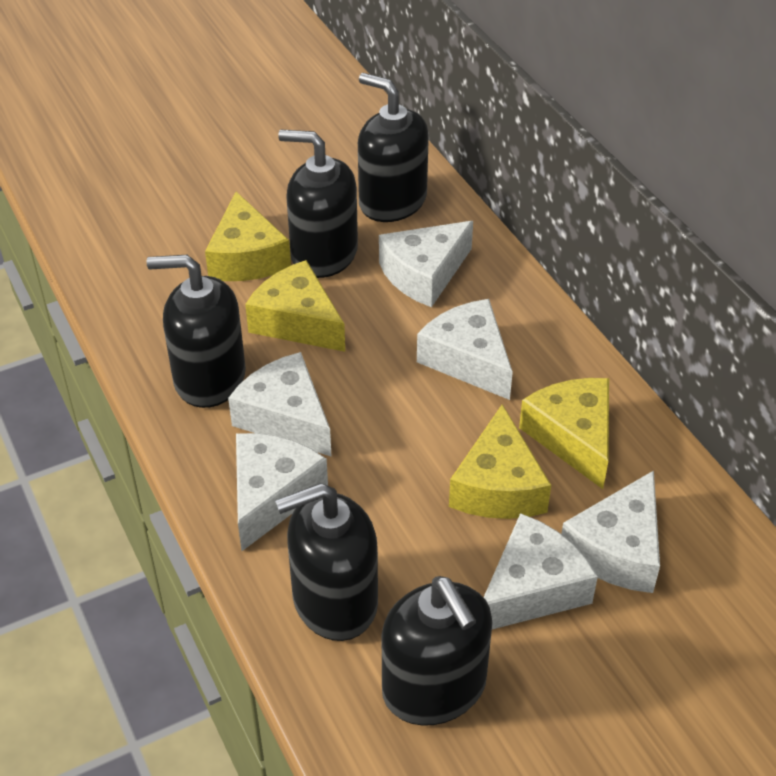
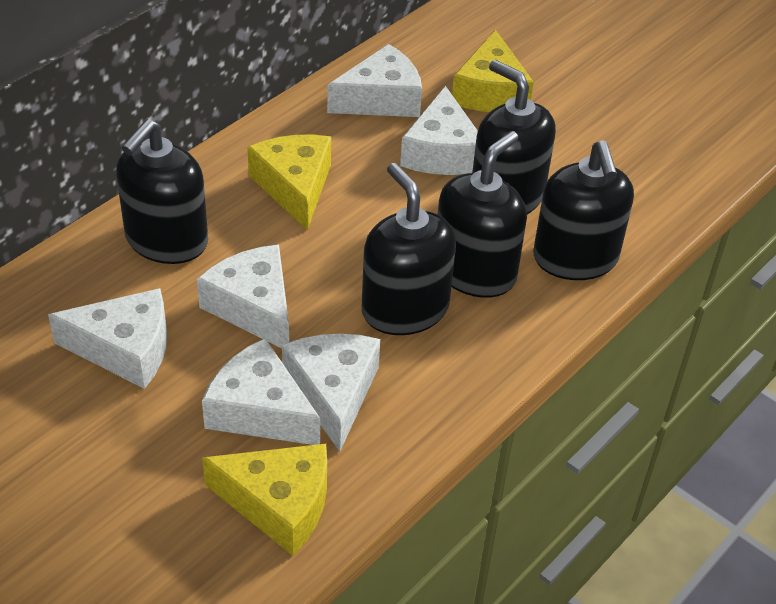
yellow cheese: [205,192,291,281] [245,260,345,352] [449,404,551,519] [519,378,609,489] = 4 -> [202,444,327,556] [247,135,331,230] [452,29,534,112] = 3

